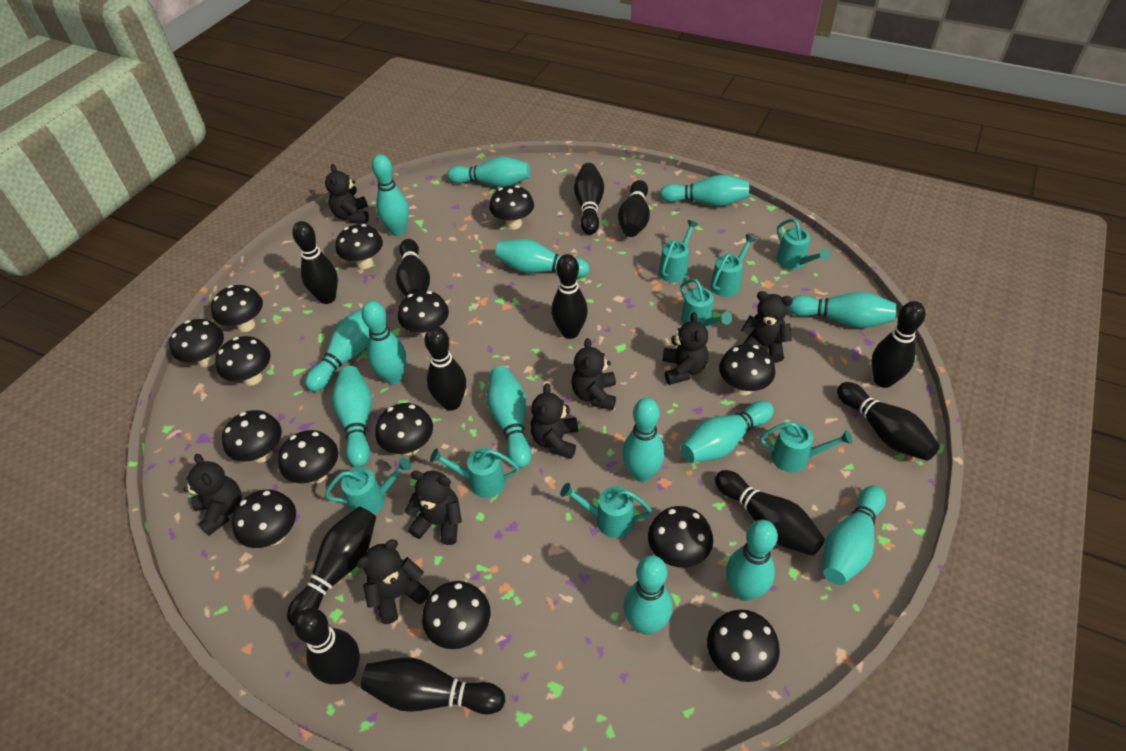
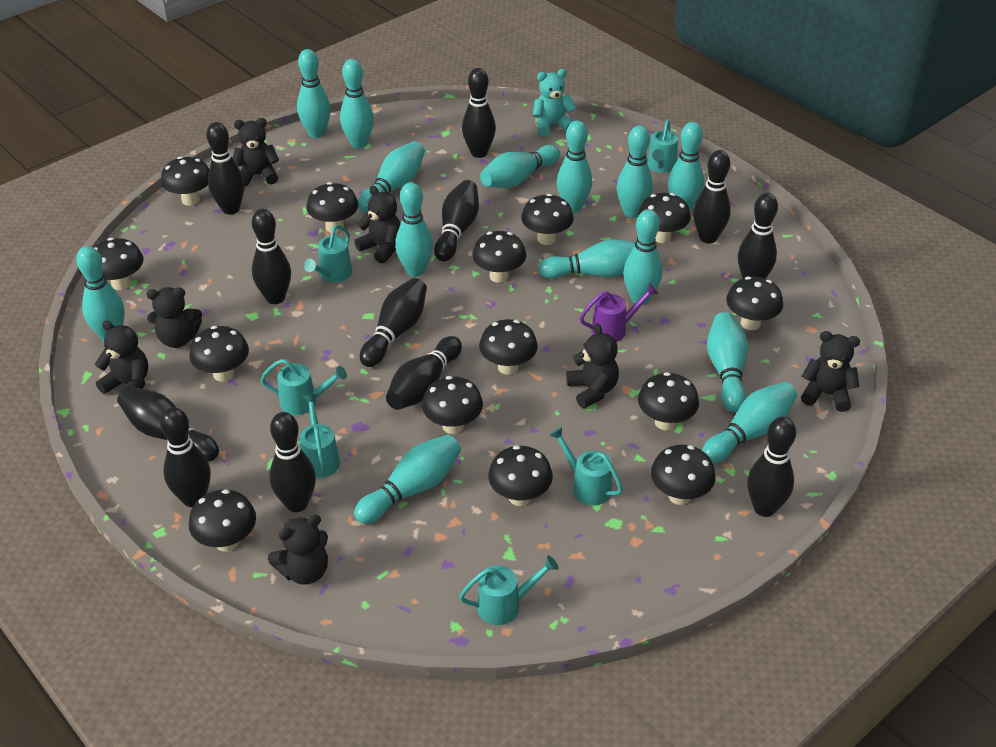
black teddy bear: [183,454,242,536] [325,164,369,223] [357,540,430,624] [405,470,462,545] [530,383,578,459] [572,338,616,410] [662,312,708,385] [741,291,793,362] = 8 -> [95,321,148,394] [146,287,202,348] [233,118,279,187] [268,515,328,585] [354,186,401,263] [566,323,619,408] [801,331,860,412] = 7
purple watering can: none = 0 -> [580,283,658,342] = 1
turquoise teddy bear: none = 0 -> [533,69,576,137] = 1
turquoise watering can: [325,458,411,515] [430,448,519,498] [560,483,652,538] [659,220,698,283] [680,279,733,329] [711,235,756,297] [760,422,852,472] [776,219,830,270] = 8 -> [261,359,347,415] [300,394,340,478] [304,225,352,282] [459,556,559,625] [549,427,623,506] [647,119,678,173] = 6

